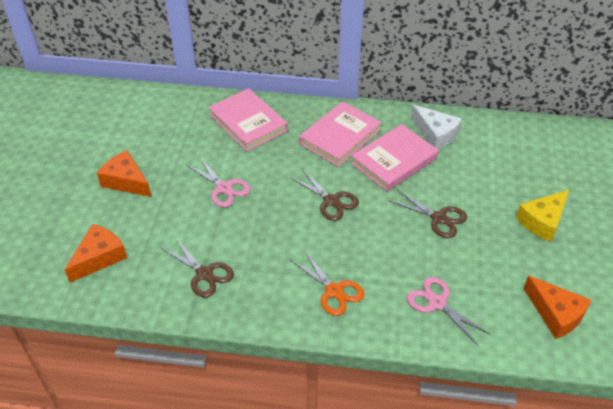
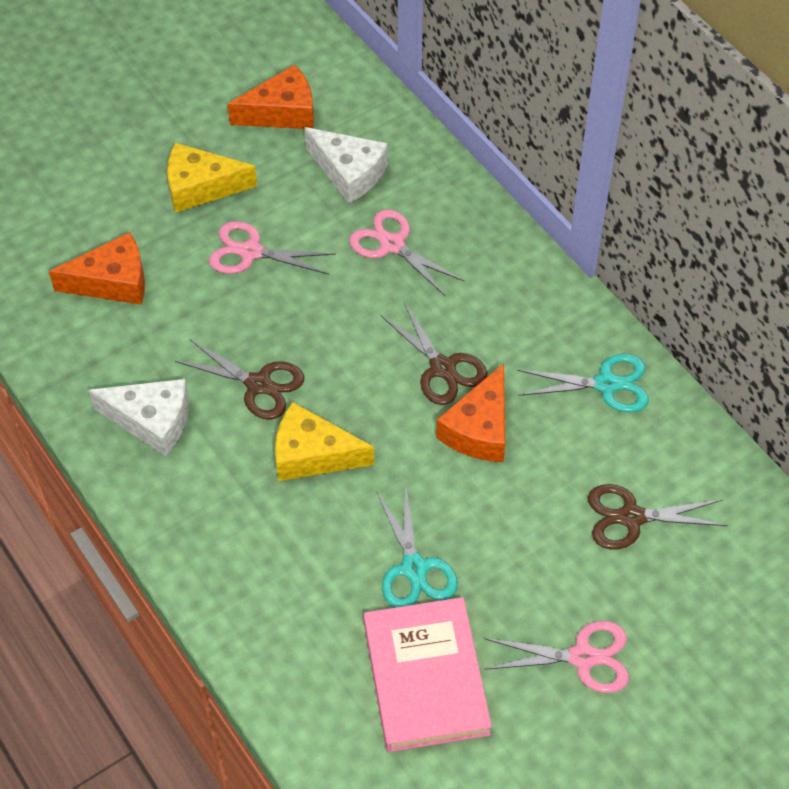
orange scissors: [291,250,365,316] = 1 -> none = 0
pink book: [208,88,288,152] [299,101,382,167] [351,124,439,191] = 3 -> [364,597,492,752] = 1
pink scissors: [187,156,250,207] [407,277,491,345] = 2 -> [209,221,336,275] [349,209,464,297] [484,621,629,693] = 3
turquoise scissors: none = 0 -> [376,487,458,608] [518,354,649,413] = 2
white cheese: [411,105,462,149] = 1 -> [88,379,189,456] [304,127,388,203] = 2
yellow cheese: [516,190,569,242] = 1 -> [167,143,257,213] [275,402,374,481] = 2

